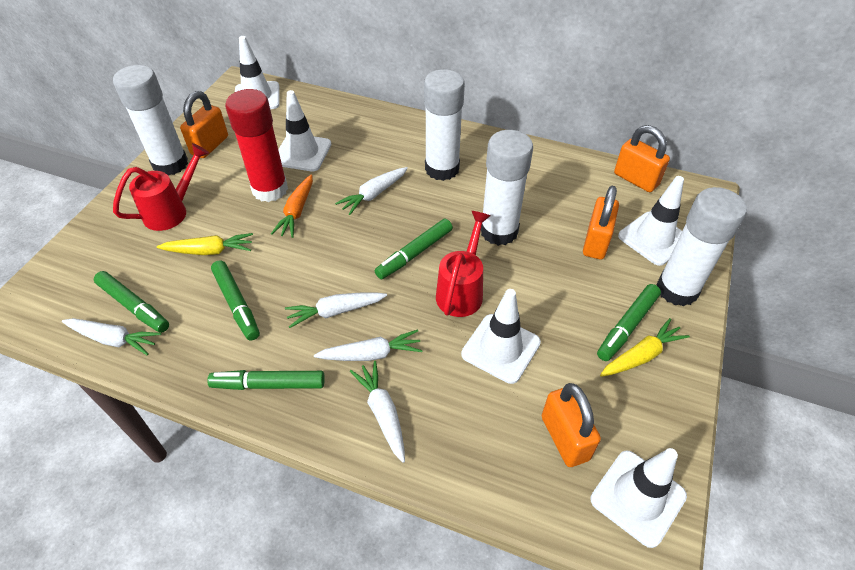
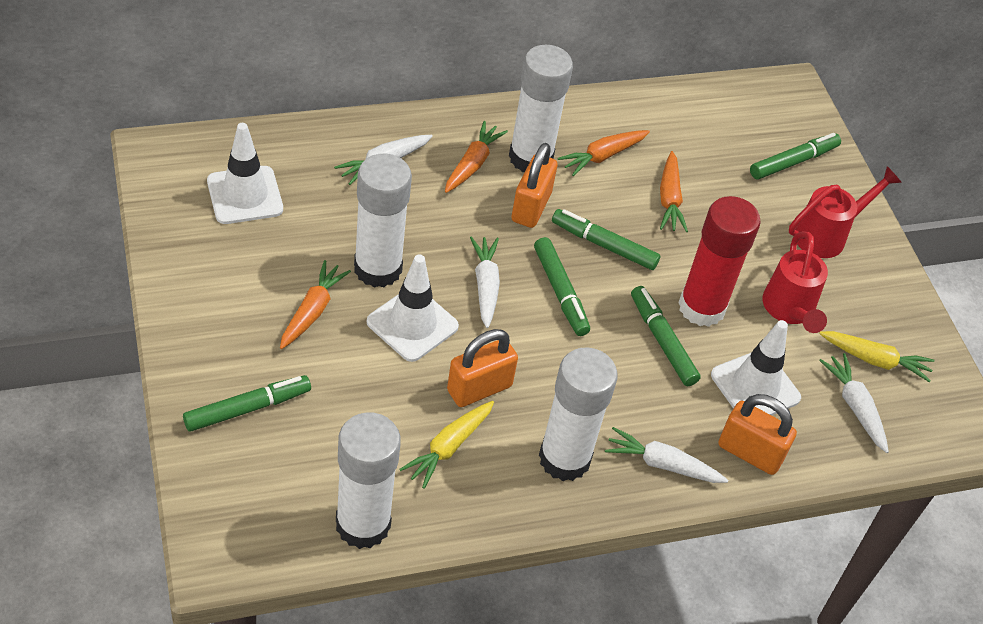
orange carrot: [271,174,313,238] = 1 -> [280,260,351,349] [445,121,508,193] [557,130,650,176] [660,151,688,232] = 4
orange padlock: [180,91,228,158] [542,383,601,467] [583,186,619,260] [614,125,670,192] = 4 -> [447,329,518,407] [511,143,557,228] [718,394,797,475] = 3
white carrot: [62,318,161,355] [285,292,387,328] [314,330,423,361] [335,167,408,215] [350,361,405,463] = 5 -> [334,135,433,185] [470,236,500,328] [605,427,728,483] [819,353,889,453] = 4
white traffic cone: [235,36,280,109] [278,90,331,171] [461,289,541,384] [591,448,687,548] [618,176,684,266] = 5 -> [207,123,283,224] [367,254,459,362] [711,320,801,416] = 3

